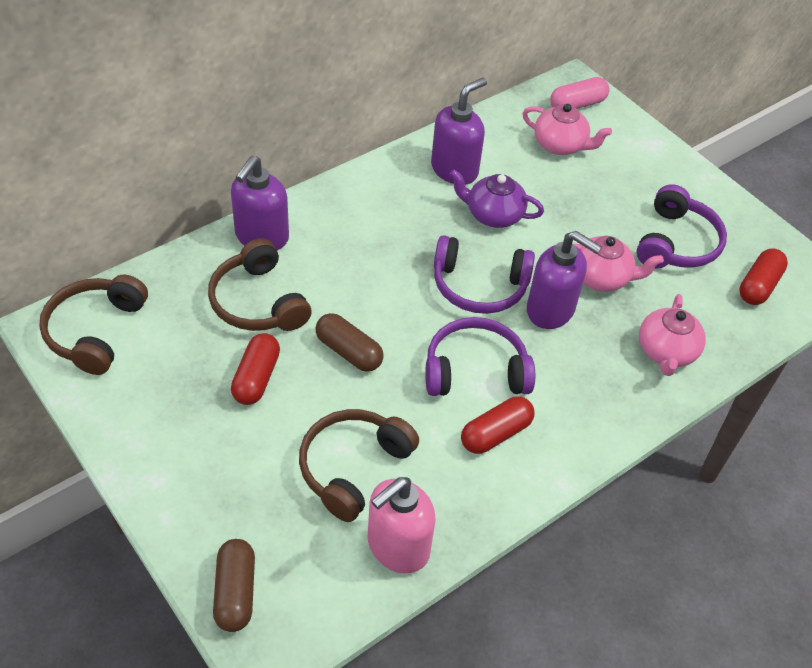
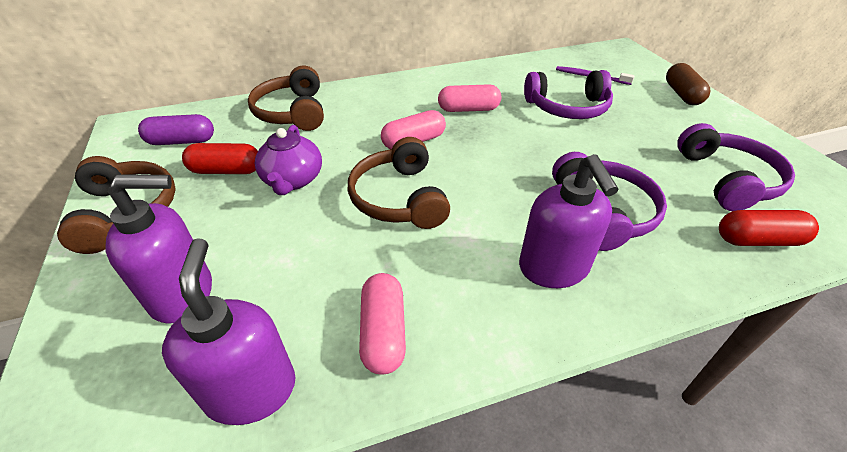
brown capsule: [213,539,255,632] [316,313,384,372] = 2 -> [666,63,710,105] = 1
pink capsule: [550,77,610,109] = 1 -> [359,273,406,374] [381,110,446,149] [438,84,501,112] = 3
pink soap dispenser: [368,477,436,574] = 1 -> none = 0
pink teapot: [522,104,612,155] [572,236,664,292] [639,294,706,376] = 3 -> none = 0
purple capsule: none = 0 -> [138,114,214,145] = 1
purple toothbrush: none = 0 -> [556,66,635,85] = 1
red capsule: [231,333,280,405] [461,396,535,454] [739,248,788,305] = 3 -> [182,143,258,174] [719,210,819,246] = 2

